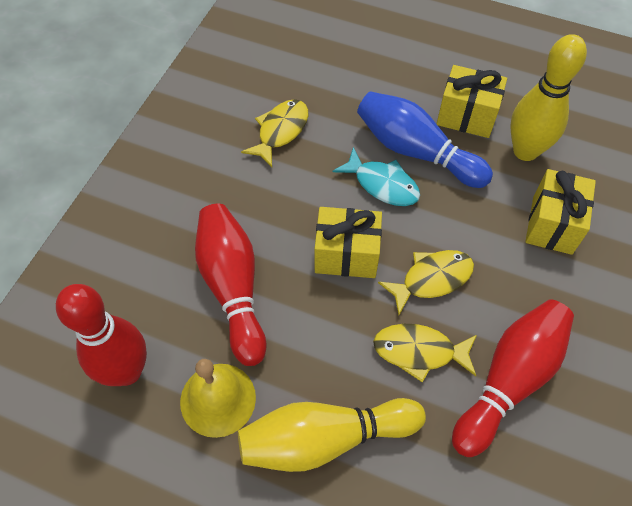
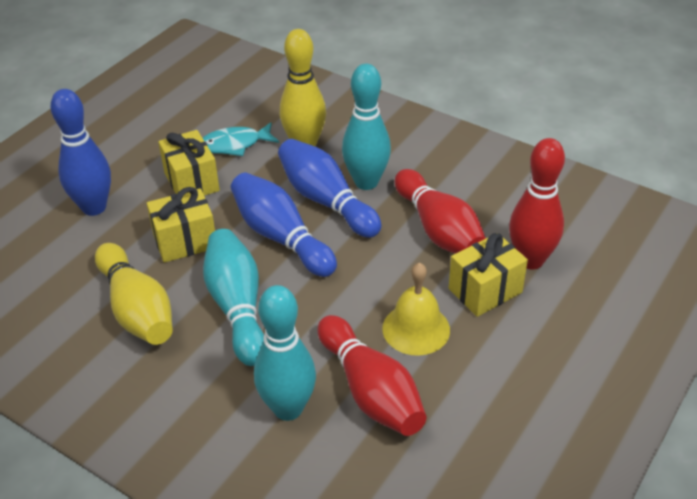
blue bowling pin: [357,91,493,188] = 1 -> [51,89,111,216] [231,173,337,277] [278,139,382,238] = 3
turquoise bowling pin: none = 0 -> [203,229,264,366] [254,285,316,421] [342,64,391,190] = 3
yellow fish: [241,99,308,167] [373,324,477,383] [378,250,474,315] = 3 -> none = 0

